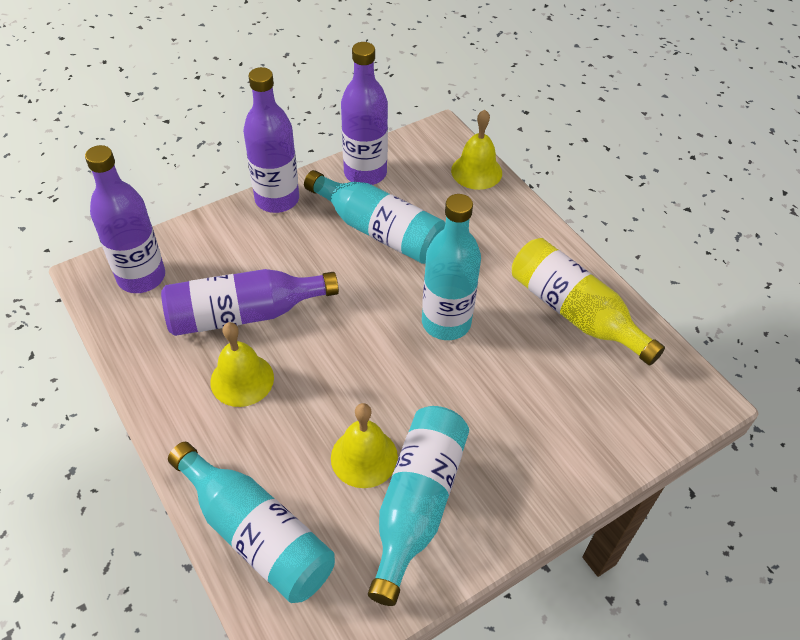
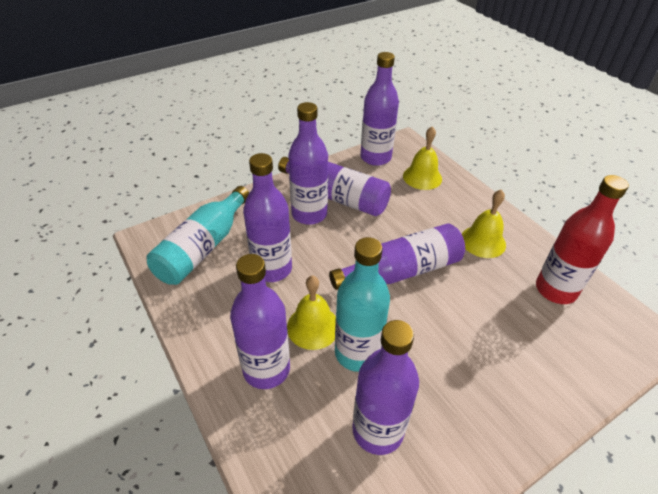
purple bottle: [85,145,165,293] [161,269,339,336] [243,67,299,213] [341,42,388,185] = 4 -> [230,254,290,389] [243,153,292,282] [278,157,391,216] [288,102,328,225] [329,223,465,290] [352,320,419,455] [360,52,399,166] = 7
red bottle: none = 0 -> [536,175,629,304] = 1
turquoise bottle: [168,442,335,603] [304,170,445,264] [368,406,469,606] [422,194,481,340] = 4 -> [146,186,249,285] [335,237,390,372] = 2
yellow bottle: [512,238,665,366] = 1 -> none = 0

